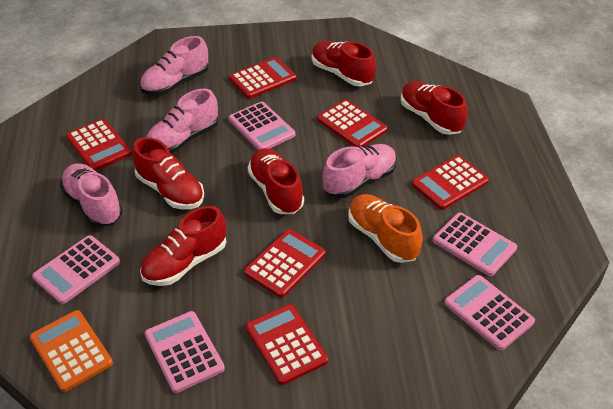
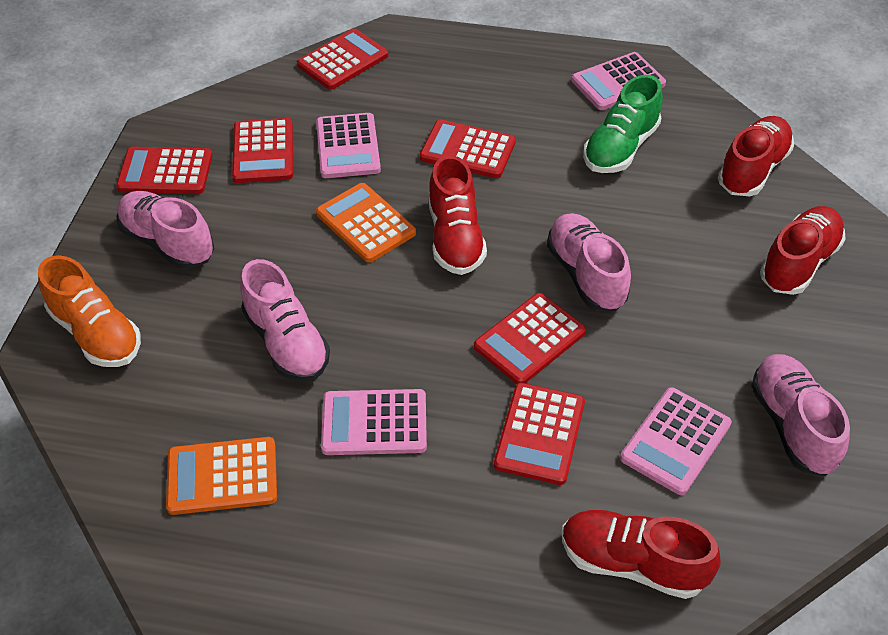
green shoe: none = 0 -> [583,75,663,173] = 1
orange calculator: [30,310,113,392] = 1 -> [166,437,277,515] [316,183,416,263] = 2
pink calculator: [32,235,120,304] [145,311,225,393] [229,102,295,150] [433,212,517,276] [444,275,535,350] = 5 -> [316,113,381,178] [321,389,427,455] [571,52,666,110] [620,387,732,495] = 4
red shoe: [132,137,204,209] [140,206,226,286] [248,148,304,214] [312,41,376,86] [401,81,468,135] = 5 -> [428,155,487,275] [562,510,720,599] [718,116,794,196] [760,206,846,295] = 4

